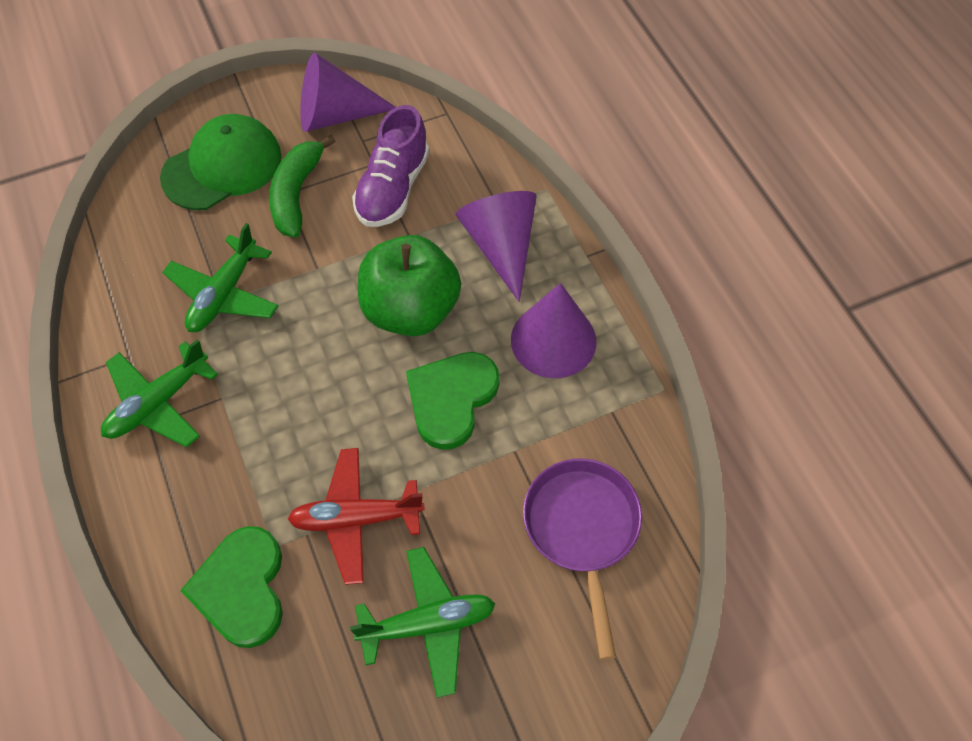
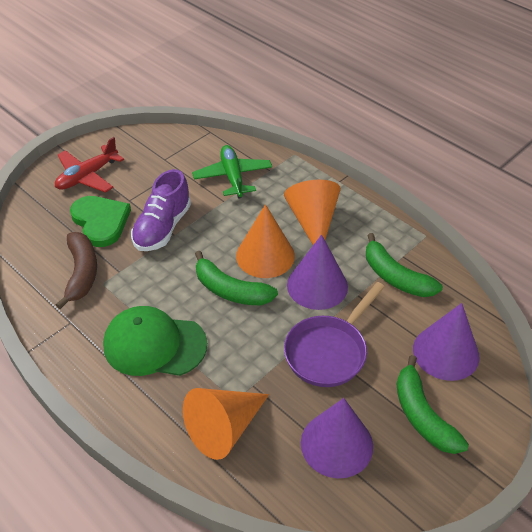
brown banana: none = 0 -> [56,232,97,309] = 1
green apple: [358,235,461,336] = 1 -> none = 0
green banana: [269,135,335,238] = 1 -> [195,251,278,305] [366,233,443,297] [397,355,469,454] = 3
green heart: [180,526,283,648] [406,352,500,450] = 2 -> [70,196,131,247] = 1
green plane: [101,339,218,447] [162,223,278,332] [350,547,495,698] = 3 -> [192,145,272,199] = 1
orange cone: none = 0 -> [183,388,269,460] [236,204,295,278] [284,180,341,245] = 3

